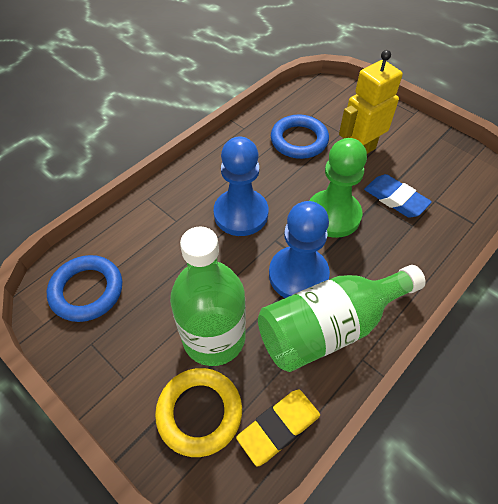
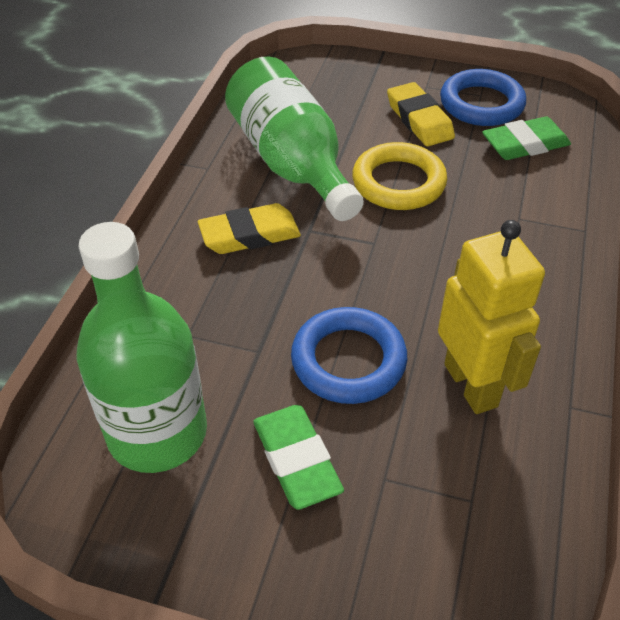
blue eraser: [364,174,432,218] = 1 -> none = 0
blue pawn: [214,137,269,236] [269,201,330,298] = 2 -> none = 0
green eraser: none = 0 -> [253,405,344,510] [482,117,571,160] = 2
green pawn: [309,138,367,238] = 1 -> none = 0
yellow eraser: [236,390,320,467] = 1 -> [198,203,301,254] [387,82,455,146] = 2

